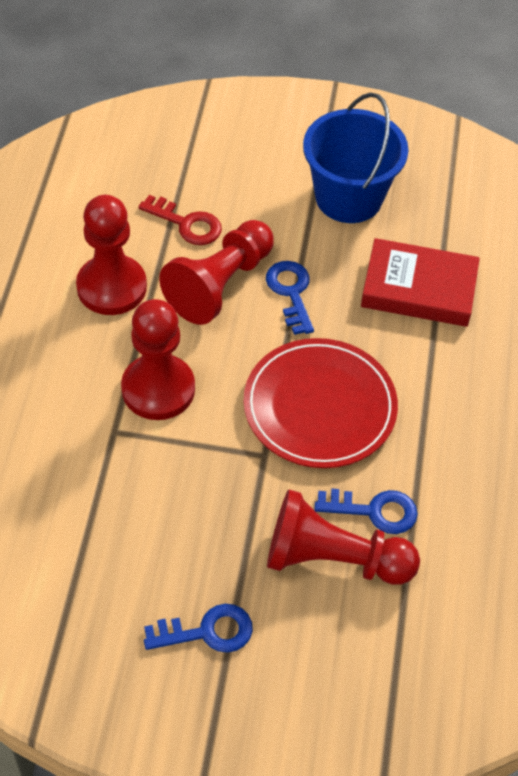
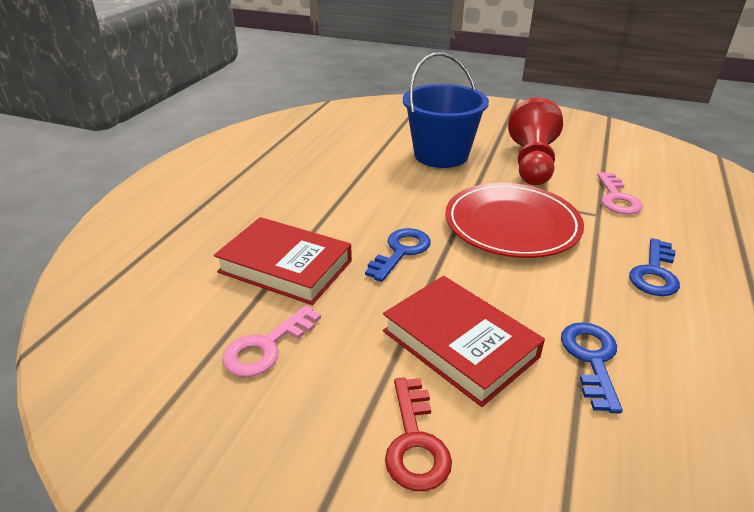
pink key: none = 0 -> [222,305,321,377] [597,172,643,215] = 2
red book: [361,238,480,327] = 1 -> [214,217,352,305] [383,276,545,407] = 2
red pawn: [76,195,147,315] [121,299,195,420] [159,220,274,325] [267,490,420,585] = 4 -> [508,98,563,185] = 1

